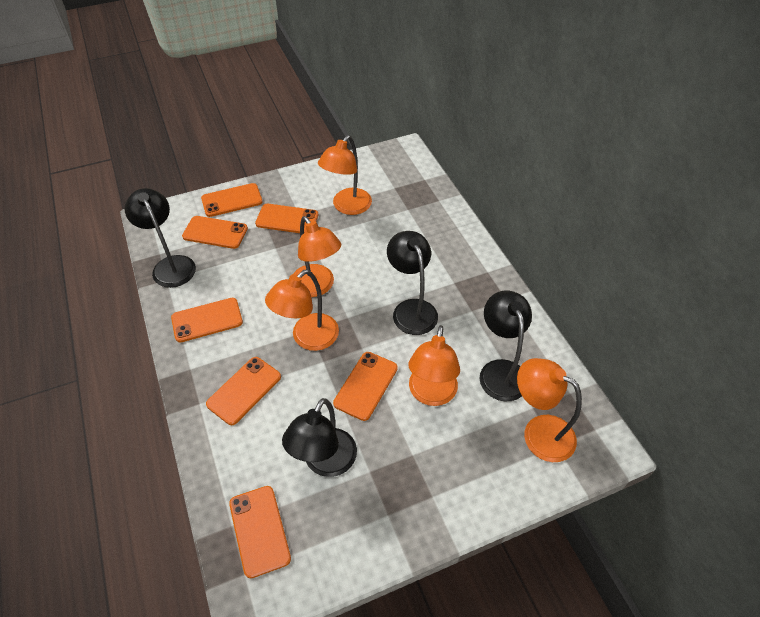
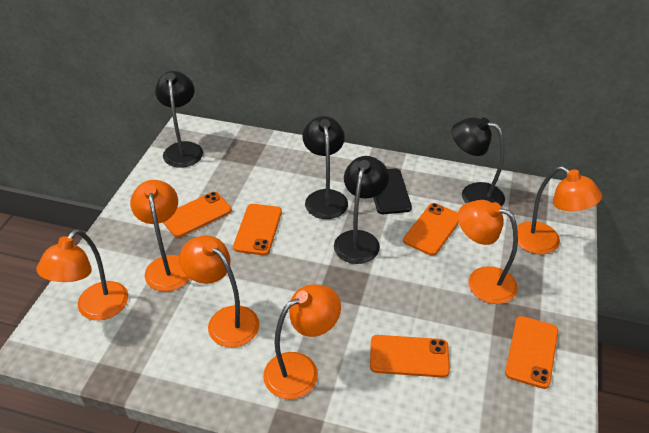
black phone: none = 0 -> [373,168,412,214] = 1
orange lamp: [265,269,339,351] [293,216,341,297] [318,135,372,215] [408,325,460,406] [517,358,582,462] = 5 -> [36,229,128,320] [130,180,190,292] [179,235,260,347] [263,284,341,399] [458,200,518,304] [517,166,602,255] = 6
orange phone: [171,298,243,342] [182,216,248,249] [201,183,263,217] [206,357,281,425] [229,486,291,578] [255,204,319,233] [333,352,398,421] = 7 -> [163,192,232,238] [233,204,282,255] [370,335,450,378] [403,203,459,256] [505,316,558,389] = 5

